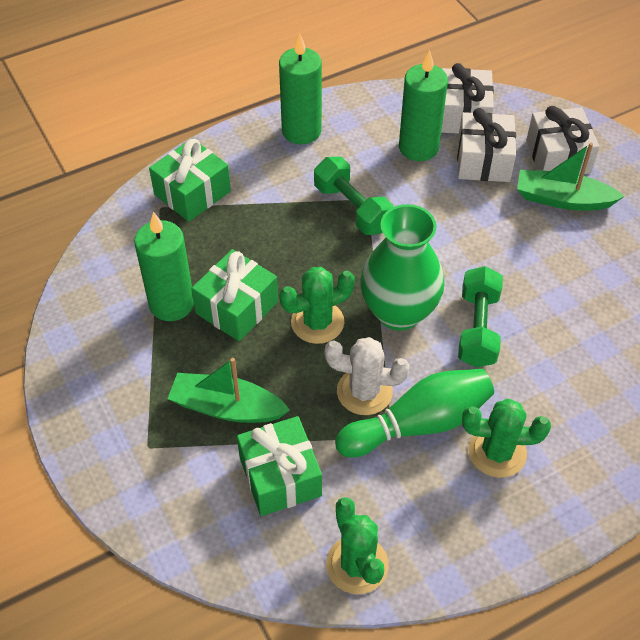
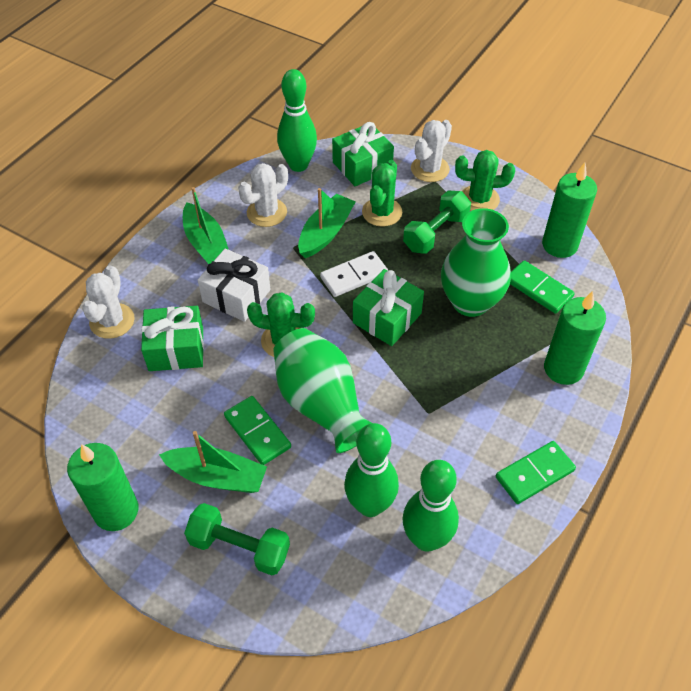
green boat: [168,358,290,423] [517,143,625,211] = 2 -> [159,431,267,493] [183,187,229,264] [298,188,356,258] = 3
green bowling pin: [335,369,494,458] = 1 -> [277,69,317,172] [344,423,399,517] [402,460,459,552] = 3
green domino: none = 0 -> [224,396,291,465] [496,441,576,504] [510,260,575,314] = 3
green vase: [360,204,444,331] = 1 -> [273,328,372,453] [441,208,511,317] = 2
white cactus: [325,337,409,415] = 1 -> [82,265,135,339] [238,163,288,227] [411,120,452,182] = 3
white domino: none = 0 -> [320,251,388,297] = 1
white gift: [441,63,494,134] [457,108,516,182] [526,106,599,175] = 3 -> [198,248,271,322] = 1

